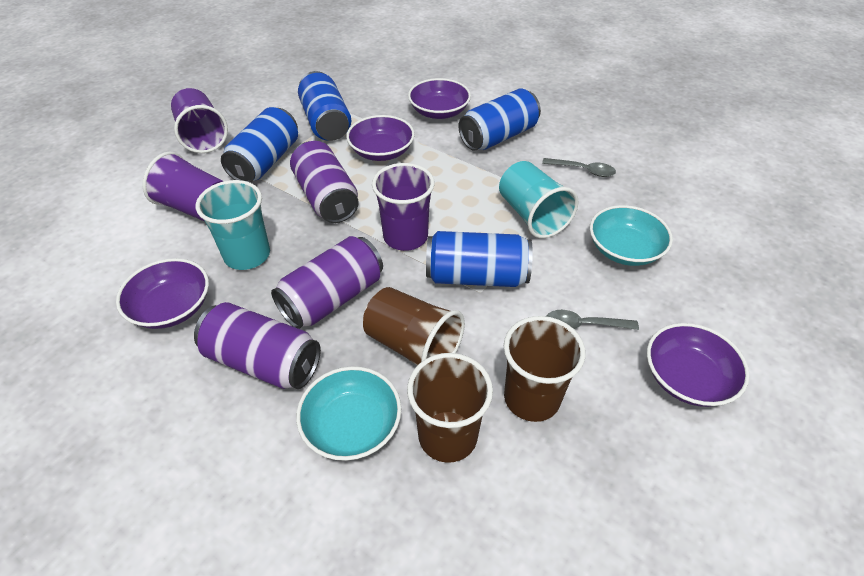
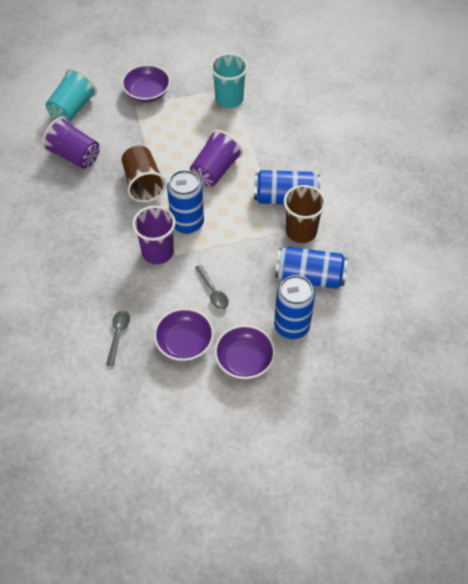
brown cup: [363,287,465,365] [407,353,493,463] [504,316,585,422] = 3 -> [122,146,167,202] [284,185,326,243] = 2
purple bowl: [116,258,209,329] [346,115,415,161] [408,78,471,119] [647,323,750,407] = 4 -> [122,64,171,102] [154,308,214,361] [214,325,275,379] = 3
purple can: [194,302,321,389] [271,236,383,329] [290,141,359,223] = 3 -> none = 0
turquoise bowl: [296,366,401,461] [590,205,673,266] = 2 -> none = 0

